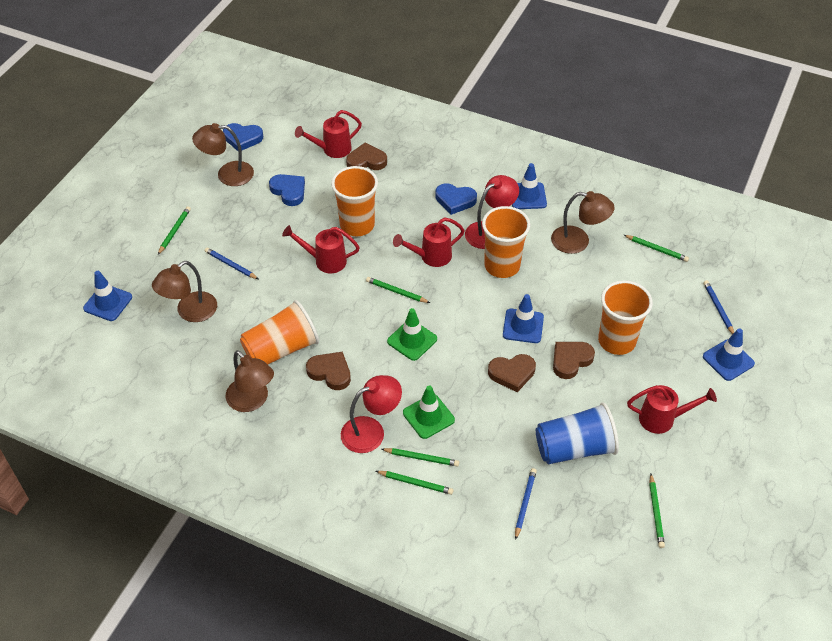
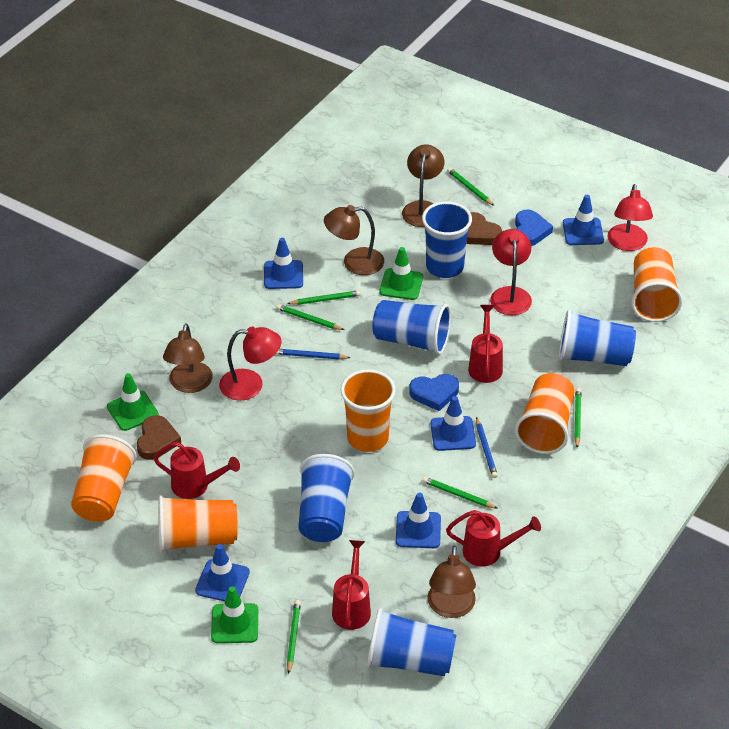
blue cup: [536,402,619,464] = 1 -> [299,454,355,542] [367,608,456,676] [372,300,451,355] [422,201,472,278] [559,310,636,366] = 5
blue heart: [223,123,263,151] [269,174,305,206] [435,183,477,215] = 3 -> [409,374,459,411] [515,209,553,246] = 2
blue pencil: [205,248,258,279] [515,468,537,540] [703,280,734,334] = 3 -> [276,349,351,360] [476,417,498,478] = 2
blue traffic cone: [83,271,132,321] [503,294,544,343] [512,163,547,209] [703,328,755,381] = 4 -> [195,544,250,601] [264,238,303,289] [396,493,441,548] [430,396,476,451] [563,195,604,245] = 5
brown heart: [306,352,351,390] [346,143,387,170] [488,354,536,392] [553,342,595,379] = 4 -> [137,415,181,460] [466,212,502,245] = 2
green traffic cone: [387,308,437,361] [403,386,455,439] = 2 -> [107,373,159,431] [211,586,258,643] [379,247,423,300] = 3
orange cup: [240,300,319,364] [331,166,378,236] [482,206,530,278] [598,280,653,355] = 4 -> [71,434,137,522] [158,495,238,552] [341,369,396,452] [515,373,574,454] [631,247,683,322] = 5
red lamp: [341,375,402,453] [465,175,519,249] = 2 -> [219,327,281,401] [490,229,532,315] [607,184,653,251] = 3

